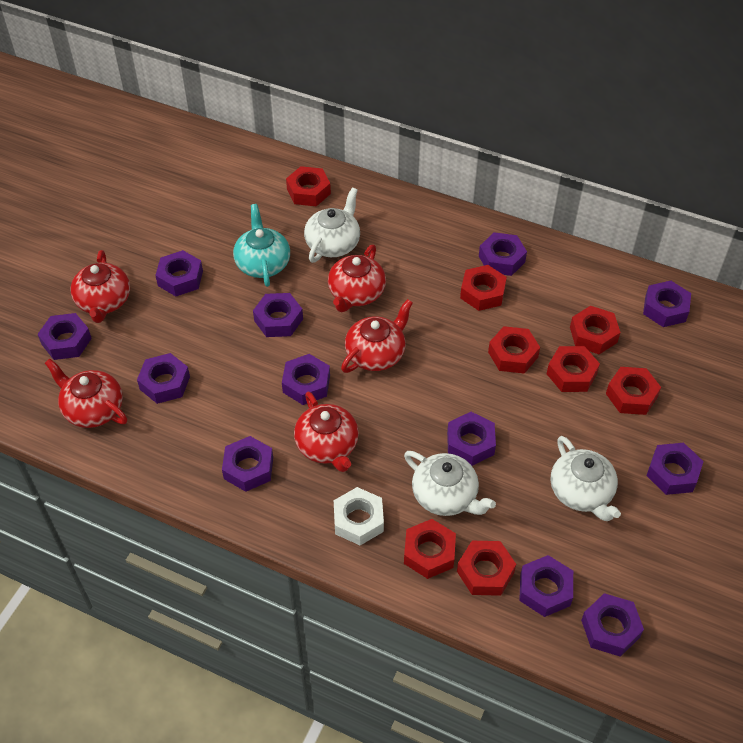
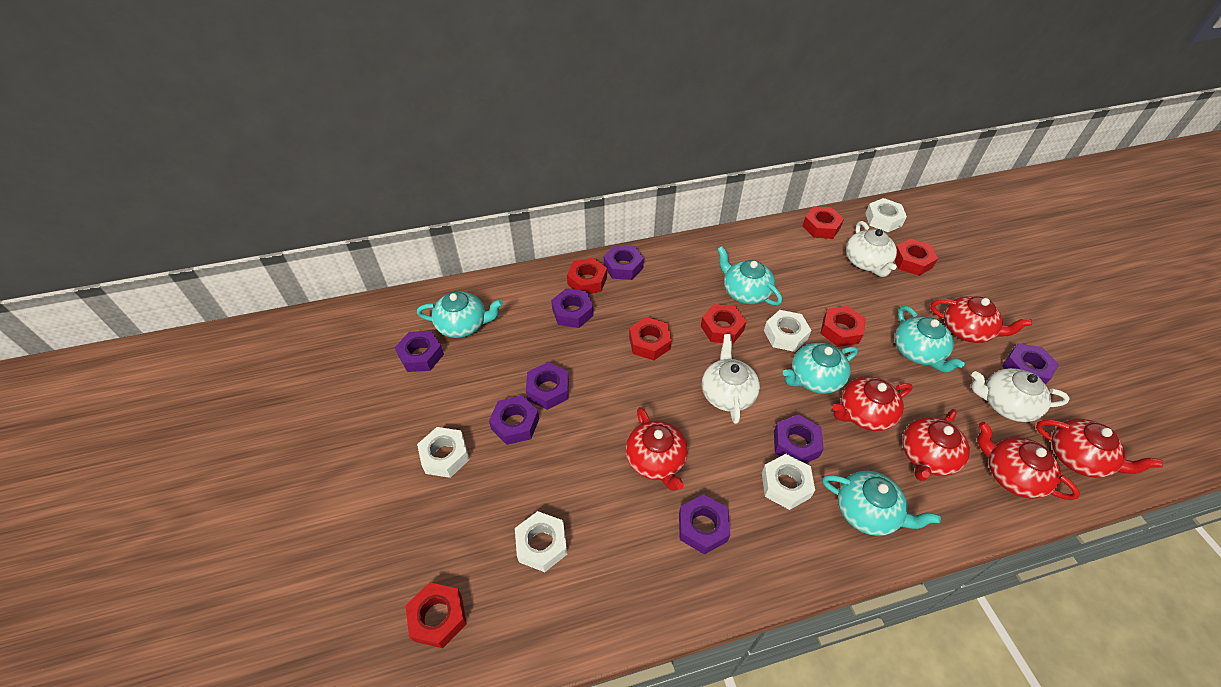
purple nut: [38,313,92,360] [137,353,190,404] [155,250,203,296] [222,436,273,492] [253,293,303,337] [282,354,330,405] [447,412,496,466] [479,232,527,276] [519,555,573,617] [581,593,644,657] [643,281,691,327] [646,443,704,495] = 12 -> [395,331,444,372] [489,396,539,445] [526,362,569,410] [551,288,594,328] [604,245,644,280] [679,494,730,555] [774,414,824,463] [1002,343,1059,385] = 8
red nut: [286,166,331,206] [404,519,456,579] [457,541,516,596] [460,265,507,311] [488,326,540,374] [547,346,600,392] [570,306,620,354] [606,367,661,415] = 8 -> [405,582,467,648] [567,258,607,294] [629,317,672,360] [701,304,747,344] [803,206,844,239] [820,306,866,347] [894,239,938,276] = 7
red teapot: [45,358,127,428] [71,250,130,323] [294,391,359,472] [328,245,386,312] [341,299,413,373] = 5 -> [626,407,688,491] [832,377,913,431] [902,409,970,481] [930,296,1032,343] [977,422,1080,500] [1036,419,1163,478] = 6
turquoise teapot: [233,204,290,287] = 1 -> [417,292,503,338] [717,246,782,305] [783,343,858,394] [822,471,941,536] [895,306,965,373] = 5
white nut: [334,487,384,545] = 1 -> [417,427,470,478] [515,511,567,572] [762,454,815,510] [764,310,811,352] [865,198,907,232] = 5

